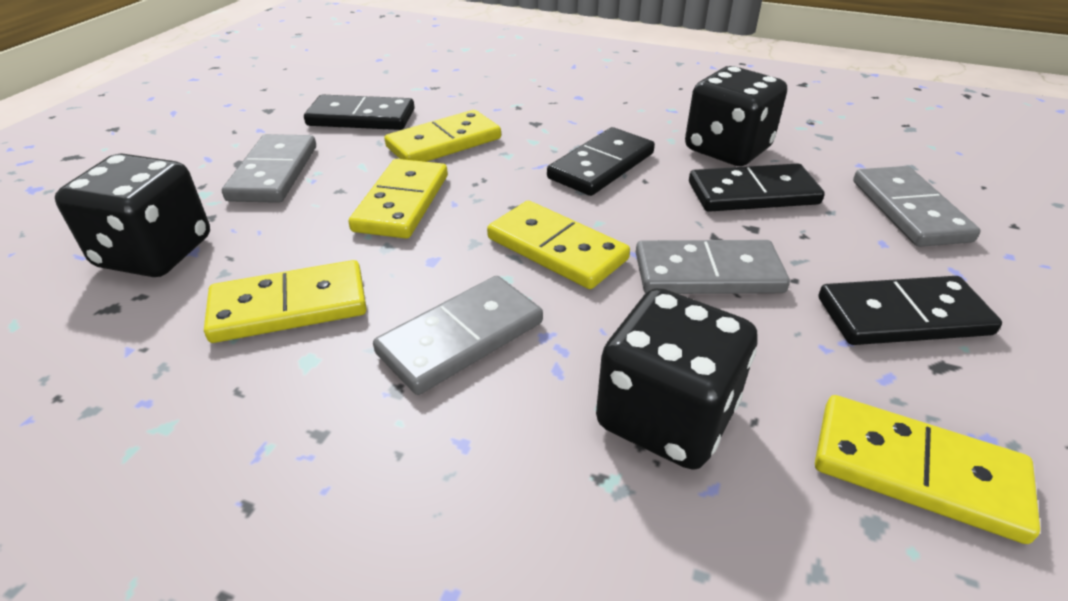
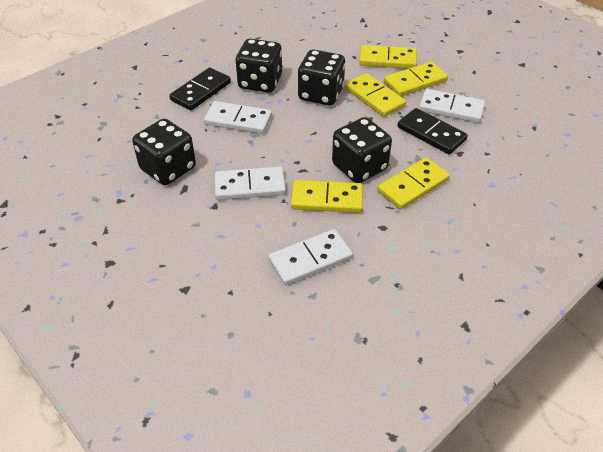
black dice: [55,153,210,277] [596,288,758,470] [685,66,787,166] = 3 -> [132,119,196,185] [236,38,282,93] [298,49,345,106] [332,117,392,183] = 4
black domino: [304,95,415,130] [547,127,655,196] [689,164,825,212] [818,276,1002,345] = 4 -> [169,68,231,110] [397,108,468,154] = 2
grey domino: [222,134,316,203] [373,276,543,395] [636,240,790,294] [853,166,981,247] = 4 -> none = 0
white domino: none = 0 -> [204,101,272,134] [214,167,286,200] [268,229,353,285] [419,89,485,123] = 4

